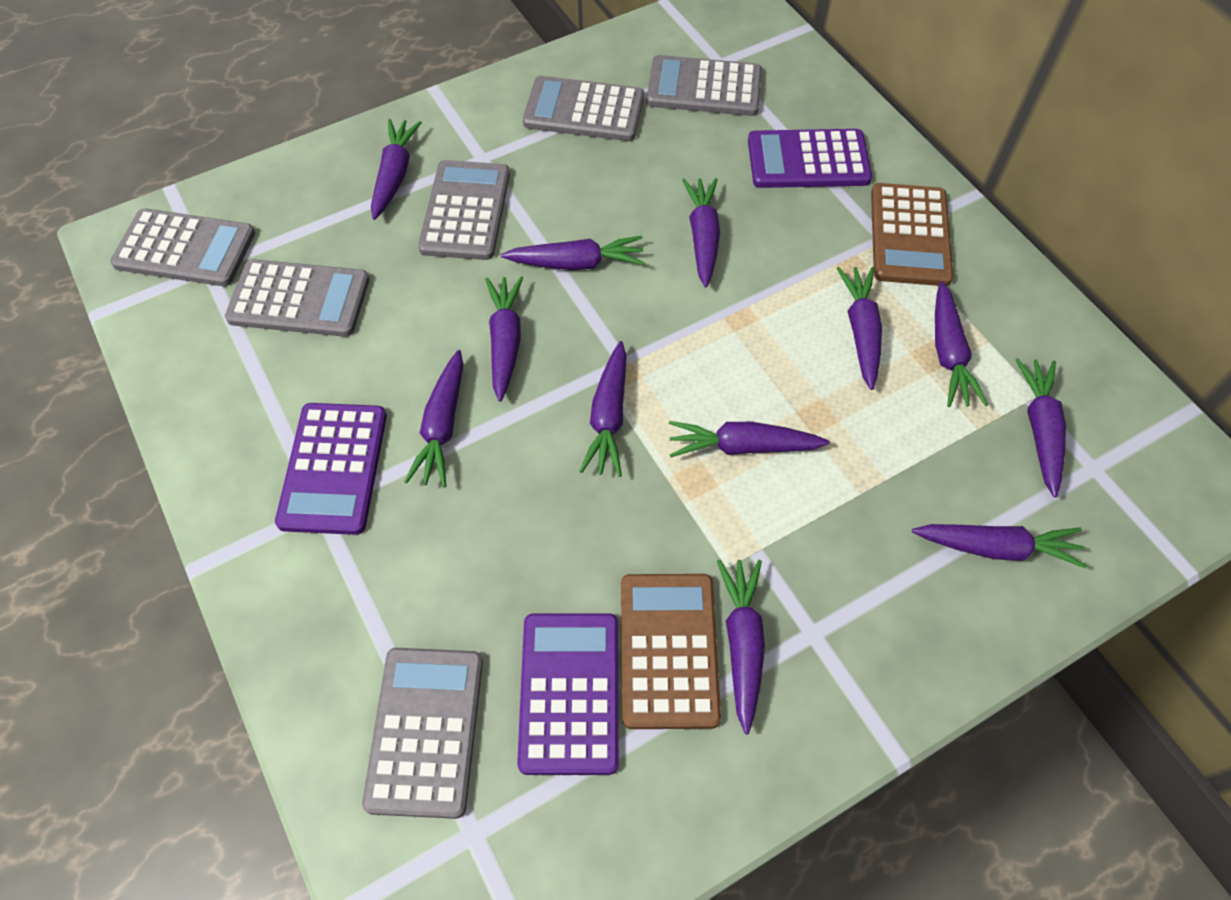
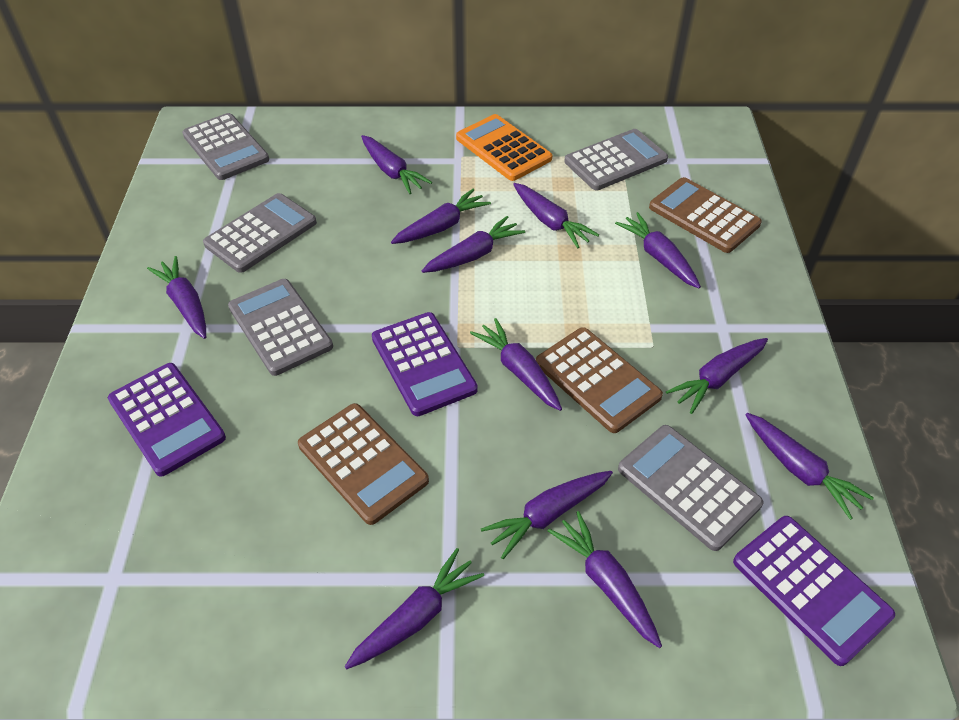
brown calculator: [621,574,721,729] [871,183,953,286] = 2 -> [298,403,429,525] [536,327,663,433] [649,177,762,253] = 3
grey calculator: [110,208,255,286] [225,259,369,337] [362,648,483,819] [418,160,510,260] [523,76,644,141] [647,55,762,116] = 6 -> [182,113,269,180] [203,193,317,273] [228,279,333,376] [564,129,668,190] [618,425,763,551] = 5
orange calculator: none = 0 -> [456,114,552,181] = 1

